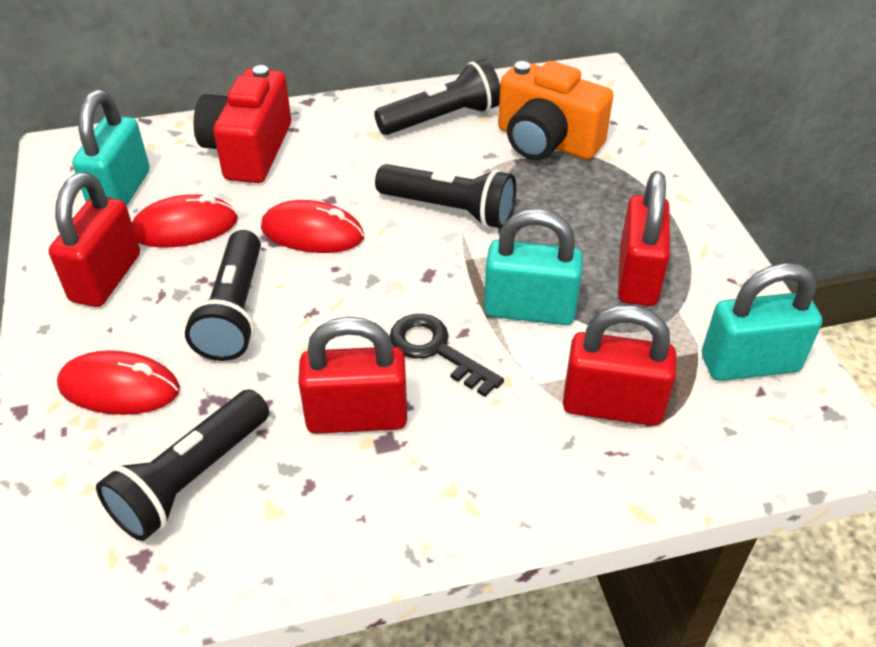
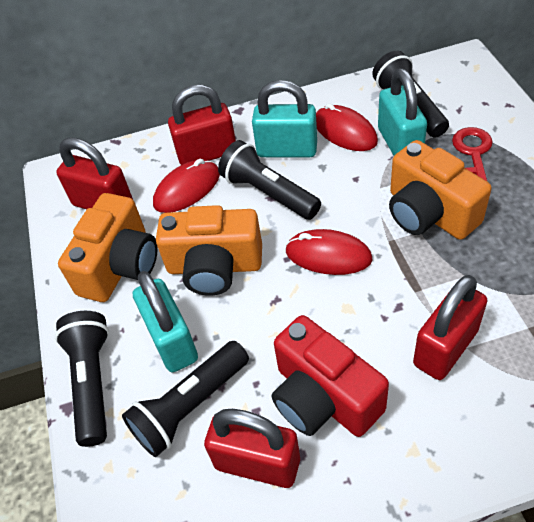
black key: [389,314,504,397] = 1 -> none = 0
orange camera: [498,61,614,160] = 1 -> [58,193,158,302] [156,205,262,296] [389,140,491,240] = 3
red key: none = 0 -> [452,127,493,181] = 1

